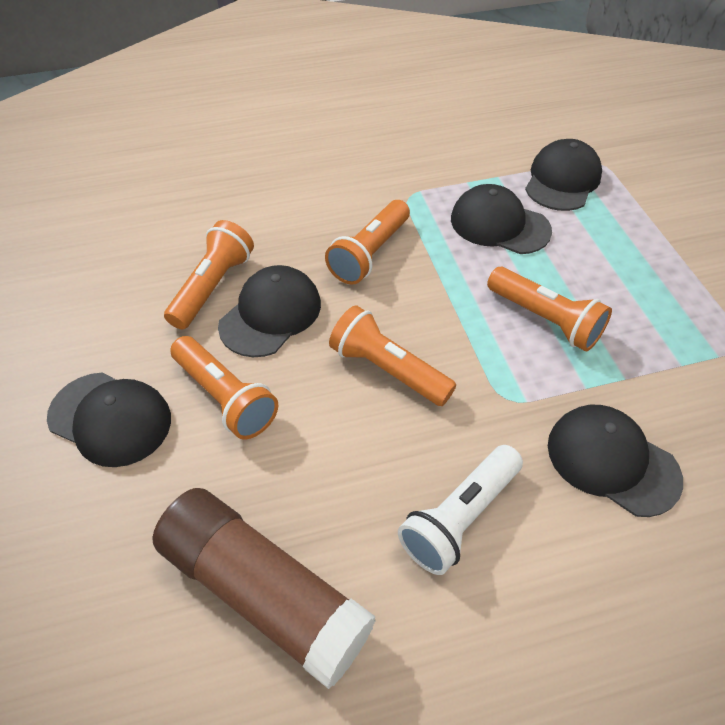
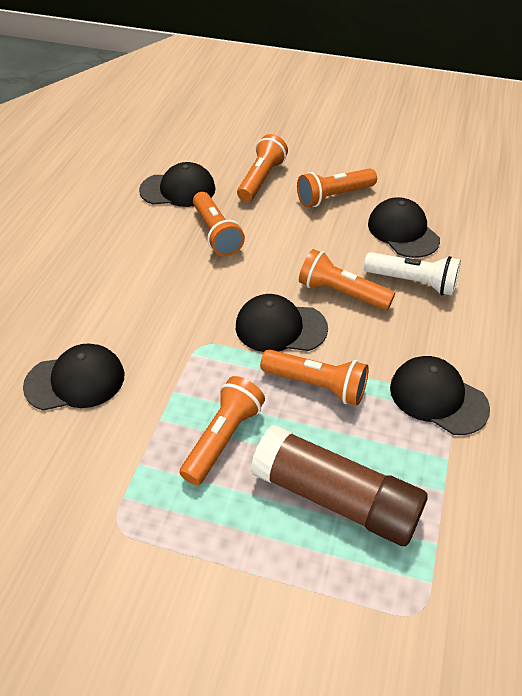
orange flashlight: [164,220,254,329] [170,336,278,439] [325,200,410,285] [329,305,456,406] [487,267,612,352] = 5 -> [179,376,265,485] [193,192,245,256] [237,134,288,202] [260,349,369,405] [297,168,377,207] [299,249,395,310] = 6

